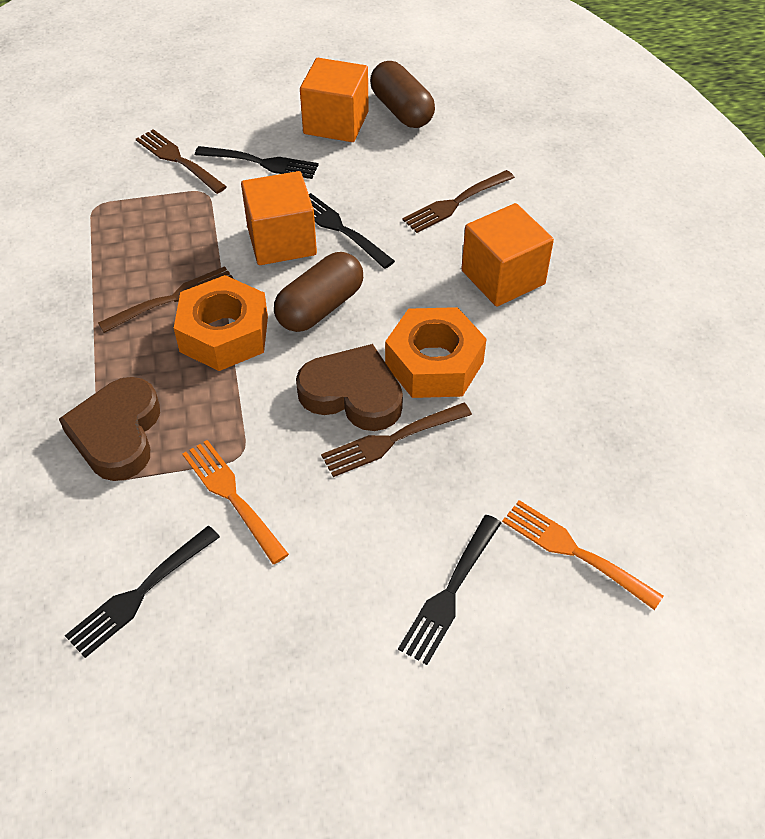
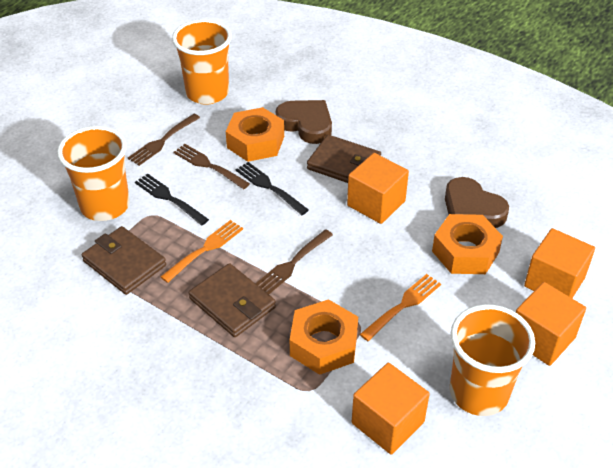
black fork: [65,526,220,658] [195,146,319,179] [309,193,395,269] [398,515,501,665] = 4 -> [135,174,209,225] [236,162,309,215] = 2
brown capsule: [274,252,363,332] [370,61,435,128] = 2 -> none = 0
brown fork: [98,266,233,333] [136,129,227,194] [321,403,472,477] [402,170,515,233] = 4 -> [128,114,200,166] [173,144,250,189] [255,229,333,294] = 3
brown wallet: none = 0 -> [82,226,166,295] [189,263,276,337] [307,135,381,183] = 3
orange cube: [241,171,317,265] [300,58,369,142] [461,203,554,307] = 3 -> [347,153,409,224] [352,363,430,455] [516,282,586,366] [524,228,595,298] = 4
orange cup: none = 0 -> [57,126,130,221] [172,19,232,105] [450,304,535,416] = 3
orange nut: [174,275,268,371] [385,307,486,398] = 2 -> [226,107,284,162] [290,299,358,375] [432,214,503,274] = 3

